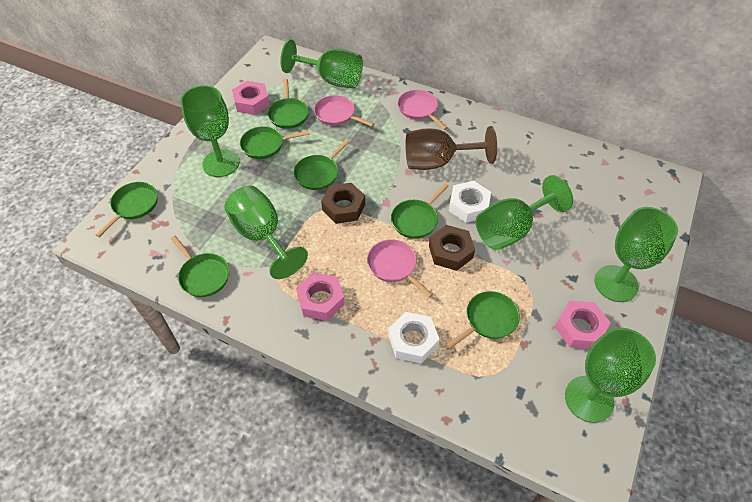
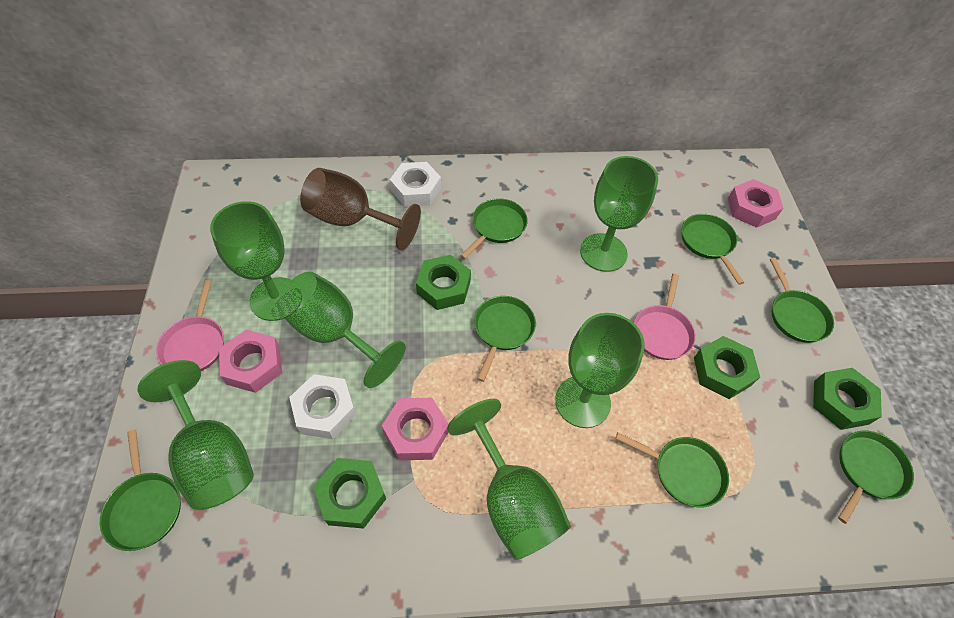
brown nut: [321,183,365,224] [429,225,475,271] = 2 -> none = 0
green nut: none = 0 -> [313,458,386,529] [416,255,471,310] [694,336,760,399] [813,368,882,430] = 4
pink pan: [314,95,374,127] [367,239,433,298] [398,90,448,130] = 3 -> [156,280,224,371] [634,274,696,360] = 2

